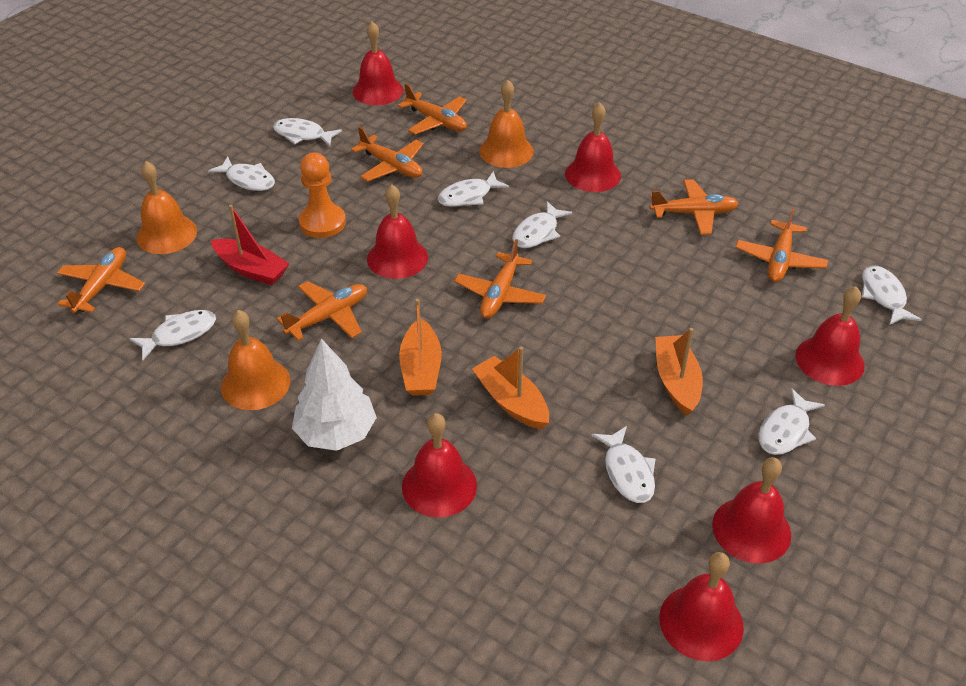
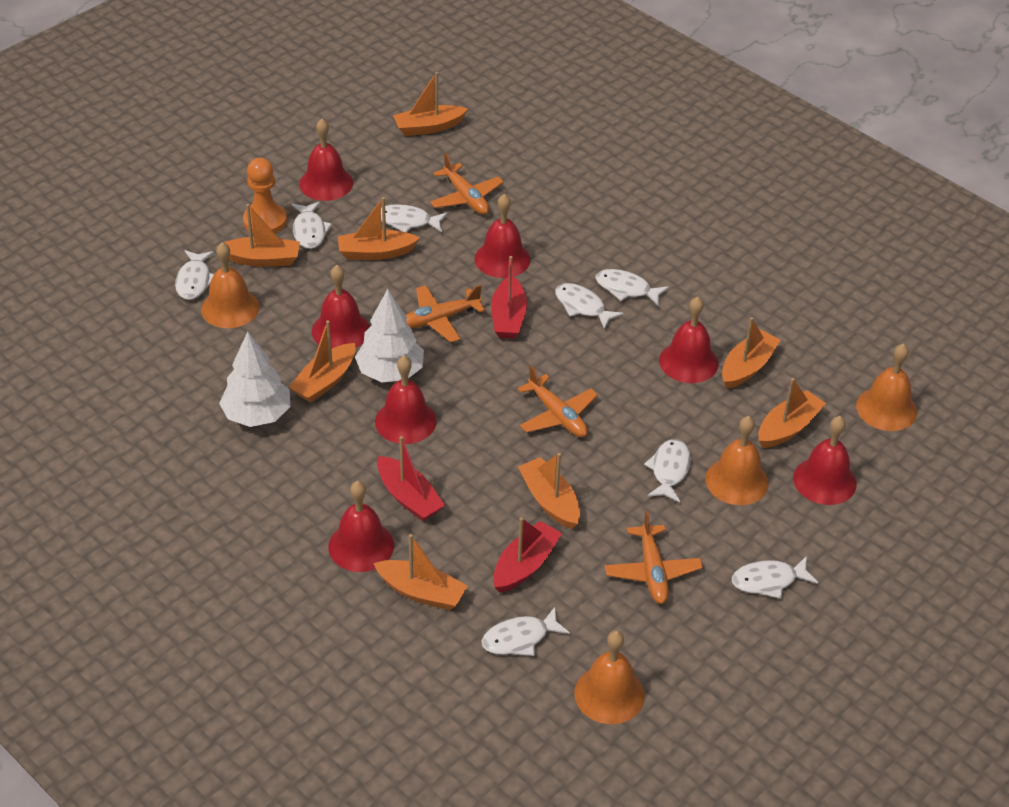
orange bell: [136,161,197,254] [221,310,290,410] [479,80,534,168] = 3 -> [201,242,259,328] [574,630,645,724] [705,416,769,505] [856,344,917,431] = 4
orange boat: [399,299,442,396] [472,347,549,429] [655,328,703,415] = 3 -> [224,204,300,267] [289,320,356,402] [338,197,420,260] [373,534,468,610] [393,72,468,136] [518,453,580,529] [722,317,781,389] [758,378,826,448] = 8
orange plane: [57,247,145,313] [277,281,367,341] [351,126,424,182] [398,83,467,135] [454,239,546,319] [650,179,739,235] [735,207,828,282] = 7 -> [406,285,485,342] [430,153,504,215] [518,366,598,437] [605,510,703,604] = 4
red boat: [211,205,290,285] = 1 -> [377,436,445,521] [491,256,527,339] [493,517,562,593] = 3
white tree: [292,338,377,451] = 1 -> [219,332,290,427] [355,289,424,382] = 2

